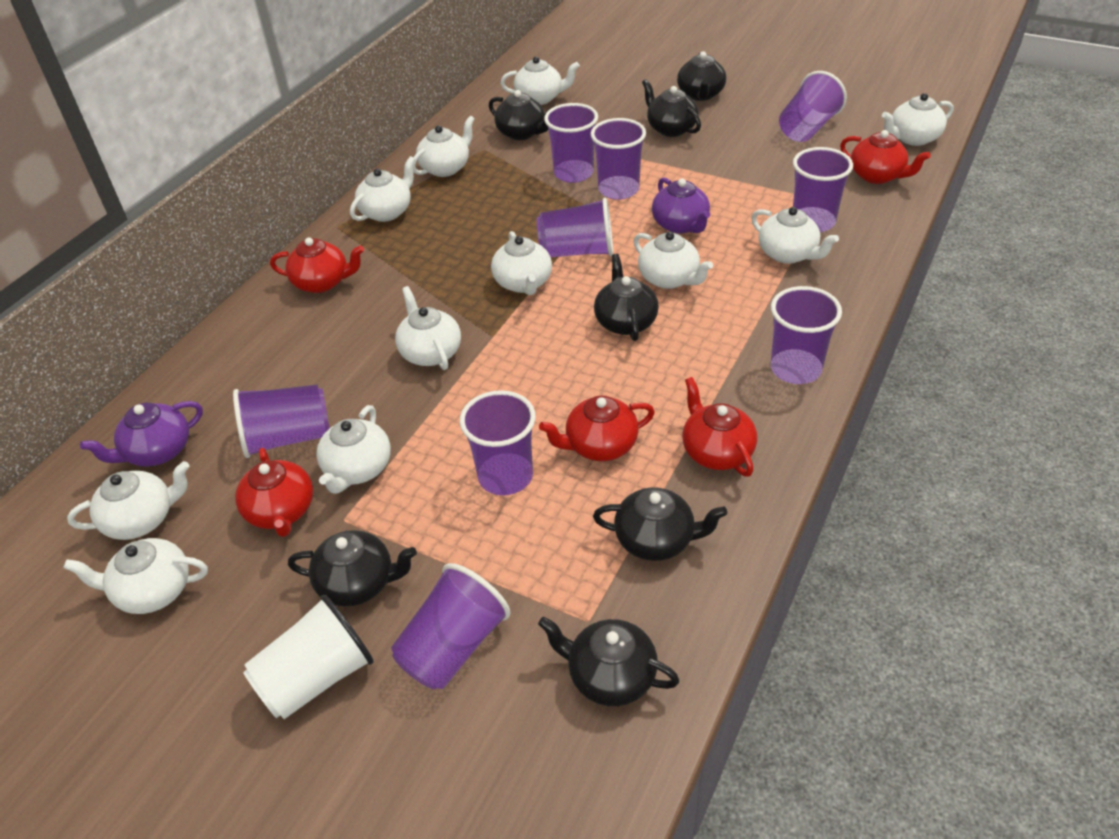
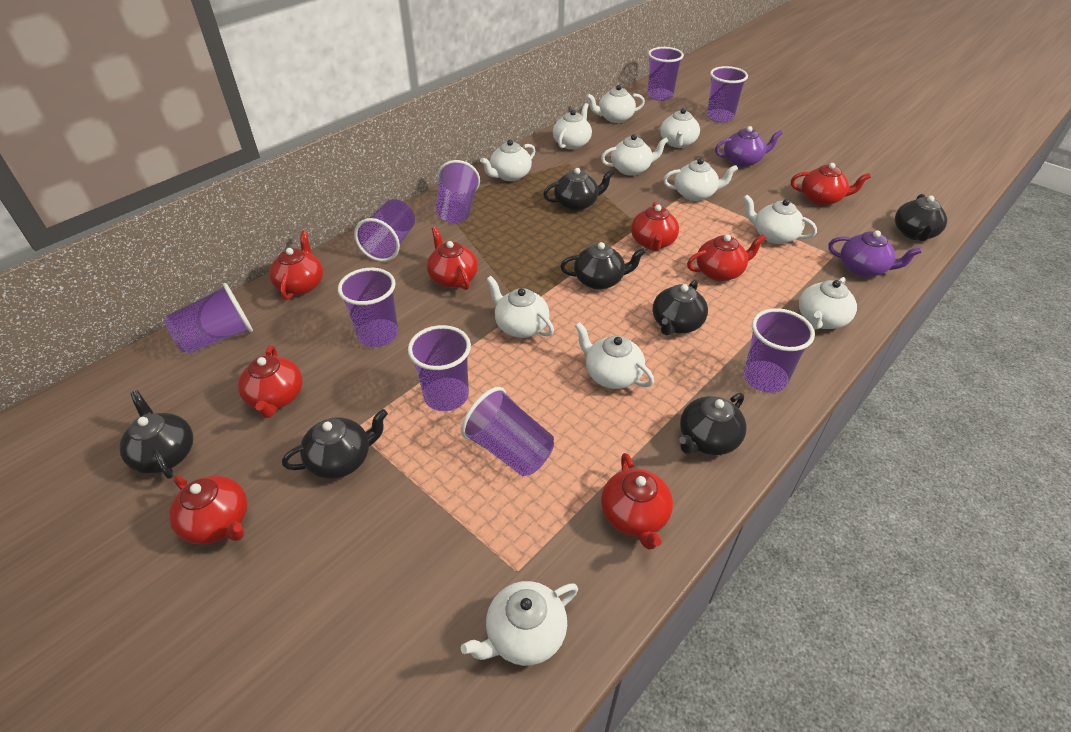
red teapot: [235,448,313,537] [270,237,364,293] [539,396,655,461] [682,377,757,477] [840,130,931,184] = 5 -> [169,475,247,545] [238,345,303,418] [269,230,323,300] [427,227,478,290] [601,453,673,550] [631,202,679,252] [687,234,766,281] [791,163,871,206] = 8
white cup: [243,595,374,719] = 1 -> none = 0

